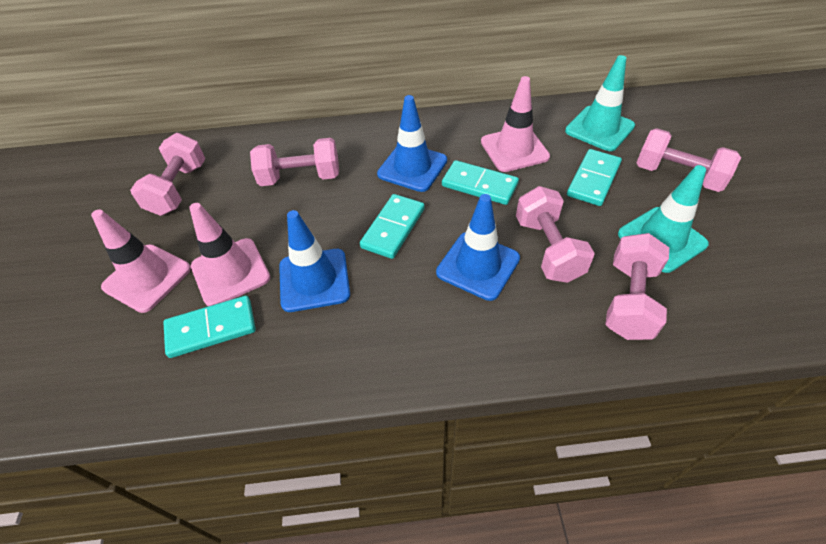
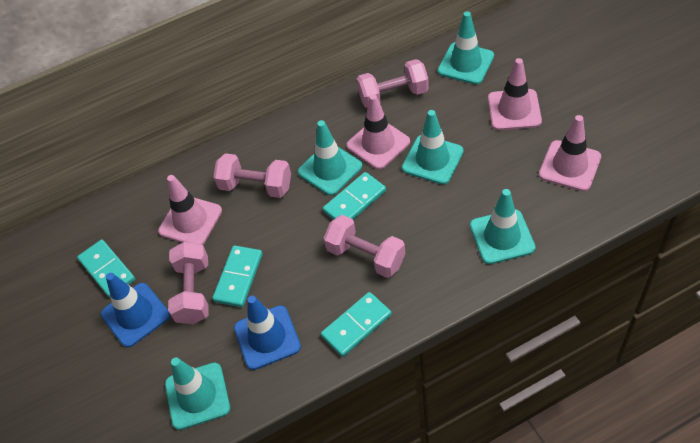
blue traffic cone: [279,210,350,312] [377,95,447,192] [436,194,520,301] = 3 -> [101,273,170,348] [234,296,301,370] = 2
pink dumbbell: [130,133,205,216] [250,138,339,186] [516,186,595,283] [605,233,669,340] [636,128,741,192] = 5 -> [168,242,209,324] [214,153,291,198] [324,215,406,278] [356,59,429,108] = 4
pink traffic cone: [91,209,191,313] [189,203,270,306] [481,76,550,172] = 3 -> [158,175,222,245] [346,94,410,169] [488,58,542,130] [539,115,601,191] = 4
turquoise traffic cone: [565,55,635,151] [618,165,709,273] = 2 -> [165,357,230,430] [298,120,362,196] [402,110,464,184] [438,11,494,84] [470,189,536,264] = 5

